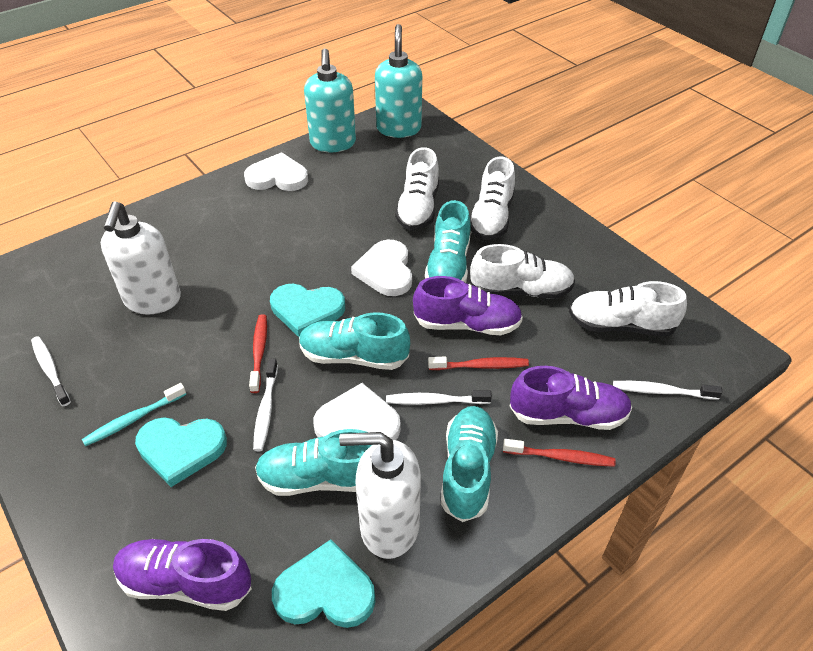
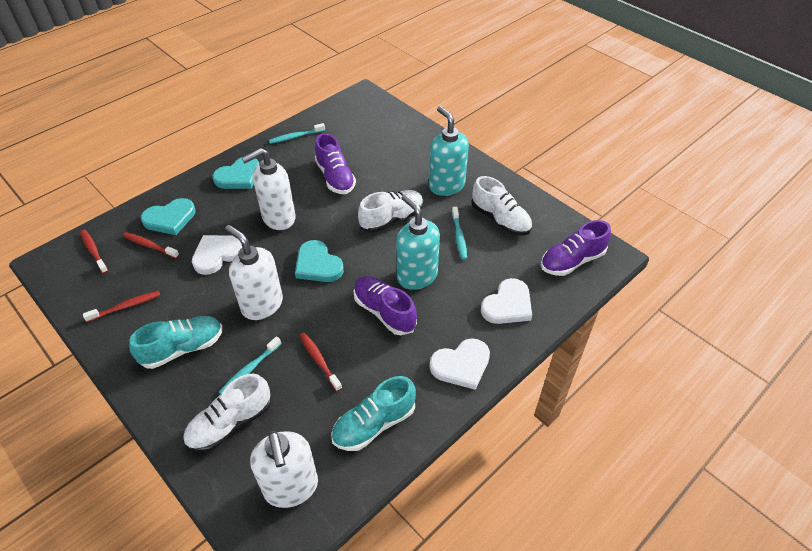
red toothbrush: [249,314,267,393] [428,357,529,370] [503,439,616,467] = 3 -> [80,230,108,274] [83,291,161,322] [123,232,179,259] [300,332,342,392] = 4
turquoise shoe: [255,429,372,496] [299,312,410,370] [425,200,471,283] [441,406,498,522] = 4 -> [129,316,223,369] [331,376,416,451] = 2
turquoise toothbrush: [82,383,186,446] = 1 -> [219,336,281,394] [269,123,325,144] [452,207,467,260] = 3
white shoe: [395,147,439,230] [470,157,515,240] [470,244,575,299] [569,281,687,336] = 4 -> [183,373,271,452] [358,190,423,233] [471,176,532,236] = 3
white soap dispenser: [101,201,181,315] [339,432,421,559] = 2 -> [225,225,283,320] [242,148,296,230] [250,431,318,508] = 3
white toothbrush: [31,336,71,406] [253,358,278,451] [386,390,492,405] [613,381,723,400] = 4 -> none = 0

